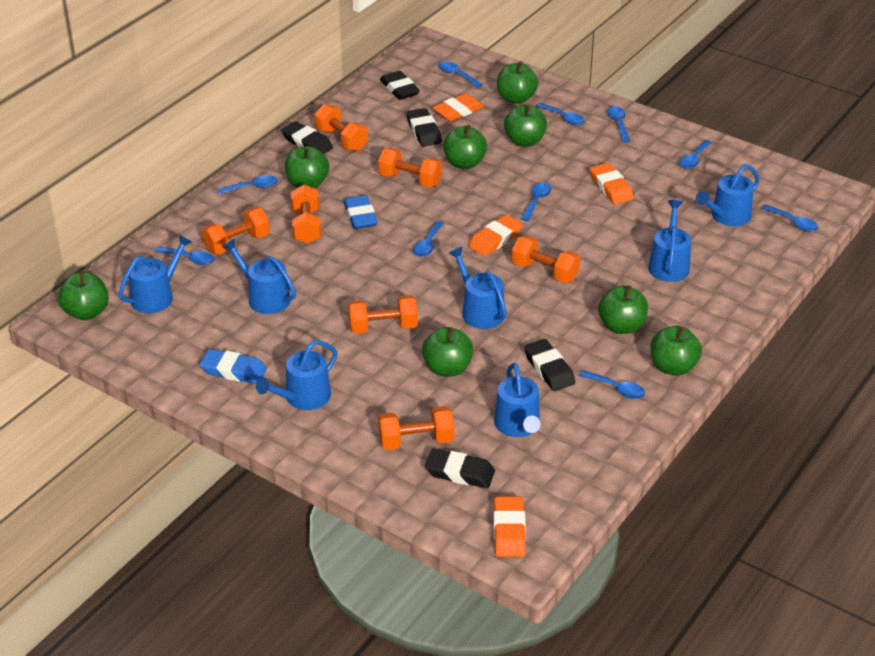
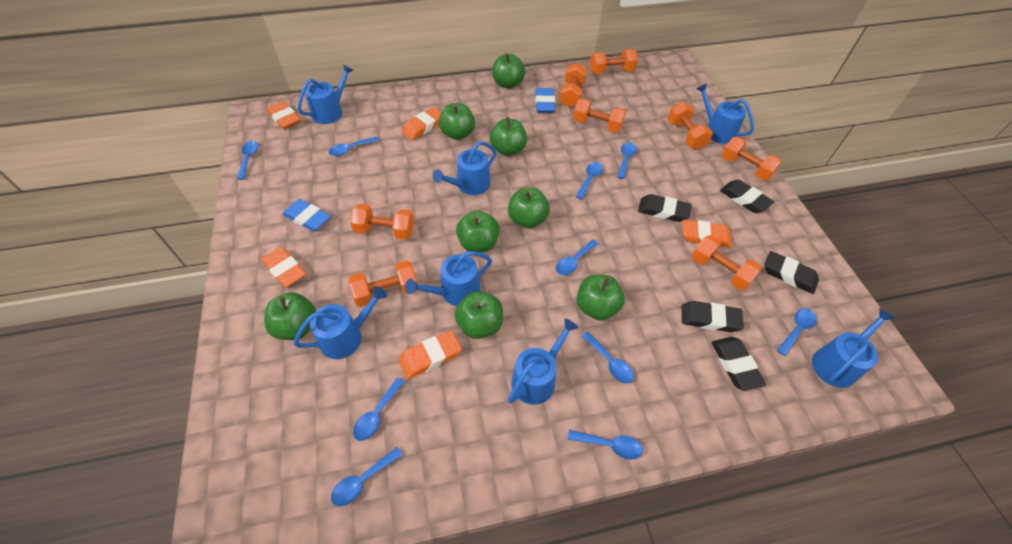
orange dumbbell: [202,207,270,254] [291,185,322,244] [314,104,368,151] [348,295,418,334] [378,148,442,188] [378,406,455,450] [511,236,580,283] = 7 -> [349,261,417,307] [350,204,414,240] [559,63,587,107] [573,98,626,133] [590,49,638,74] [668,102,713,150] [692,235,761,291] [722,137,782,181] = 8
orange eraser: [432,93,484,121] [469,215,523,256] [494,497,526,557] [590,163,634,204] = 4 -> [262,247,306,288] [267,101,301,129] [399,330,462,379] [401,107,442,140] [682,220,732,248] = 5

